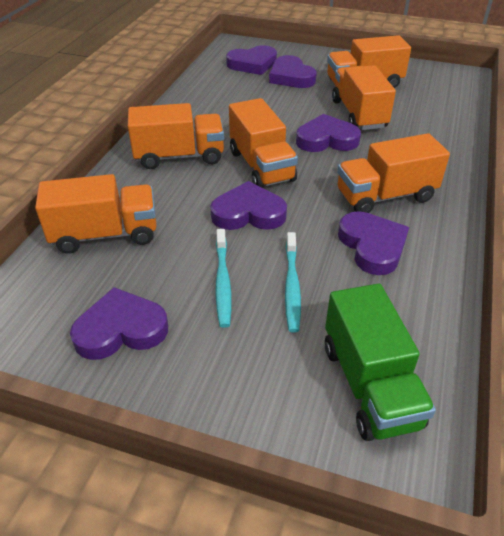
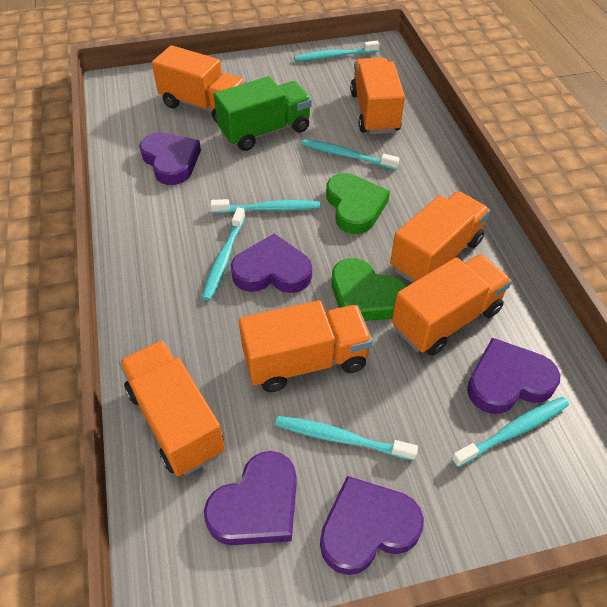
green heart: none = 0 -> [326,173,390,234] [332,258,407,321] = 2
purple heart: [70,287,168,360] [210,181,287,230] [226,45,277,75] [269,55,317,88] [296,114,361,152] [338,211,409,275] = 6 -> [139,132,201,185] [204,451,297,545] [231,233,312,293] [320,476,424,575] [467,338,560,414] = 5
turquoise toothbrush: [215,229,232,328] [285,232,301,333] = 2 -> [202,208,246,301] [210,199,320,213] [275,416,418,461] [294,41,379,61] [301,139,400,170] [451,397,569,468] = 6

